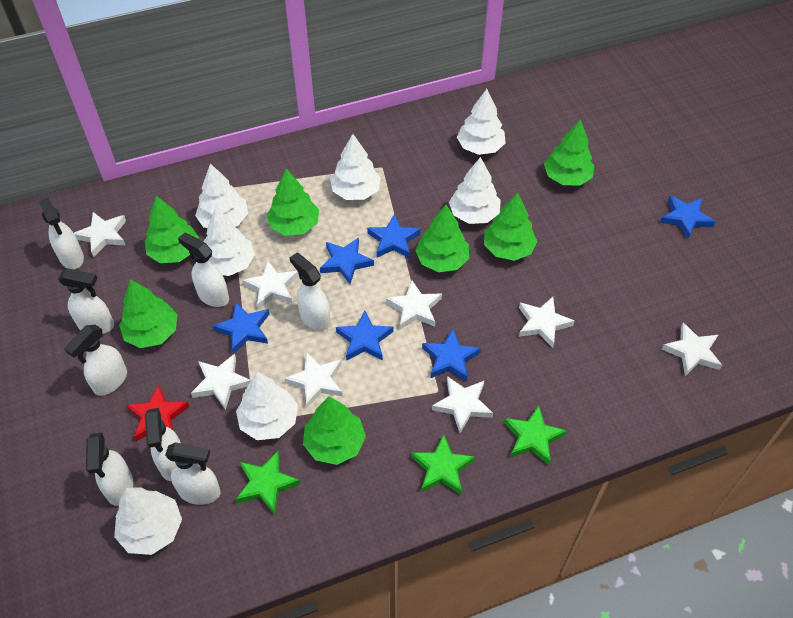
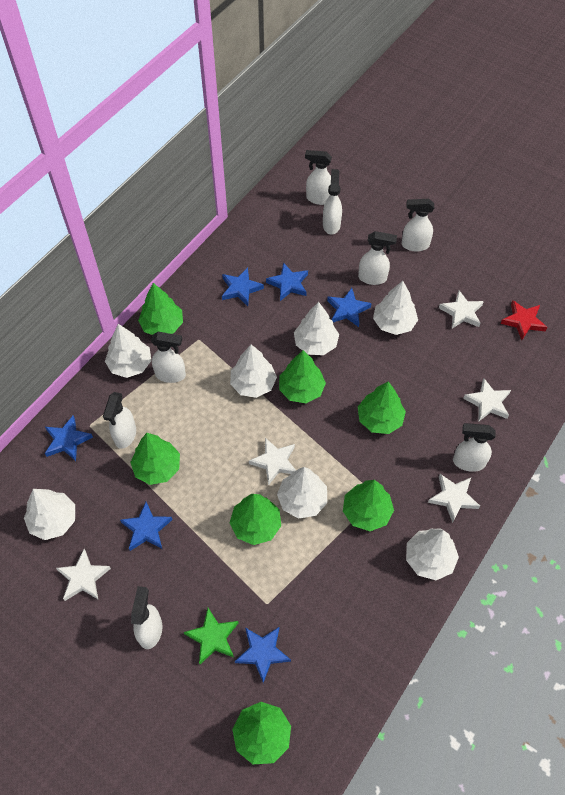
green star: [236,451,300,515] [411,435,475,495] [504,405,567,465] = 3 -> [184,608,239,664] = 1
white star: [74,212,126,257] [191,354,251,410] [243,261,298,309] [284,352,342,408] [386,281,442,329] [432,376,493,433] [519,297,575,348] [662,323,722,376] = 8 -> [56,549,111,601] [249,438,296,485] [428,474,480,523] [439,291,484,329] [463,379,511,422] = 5

